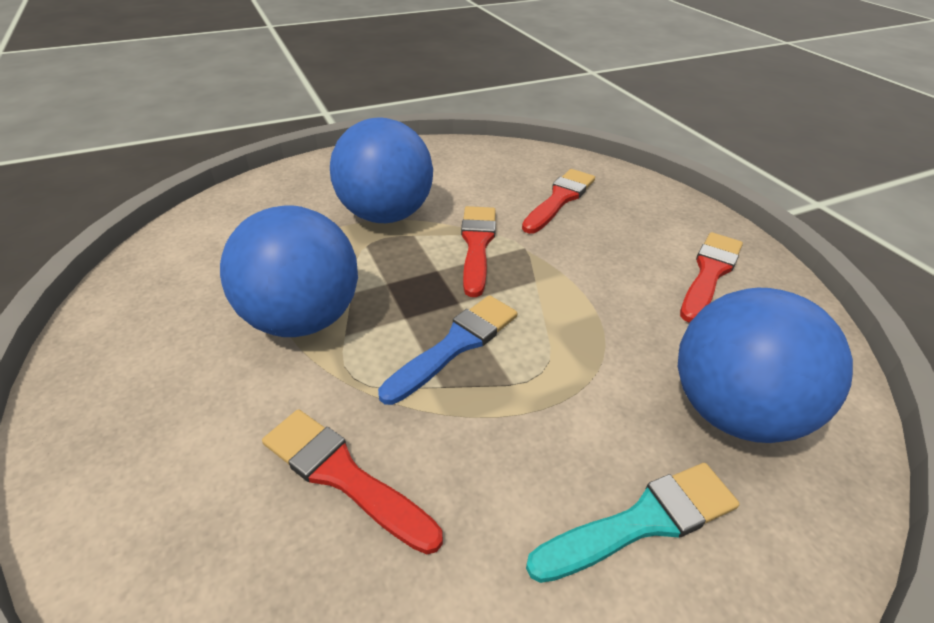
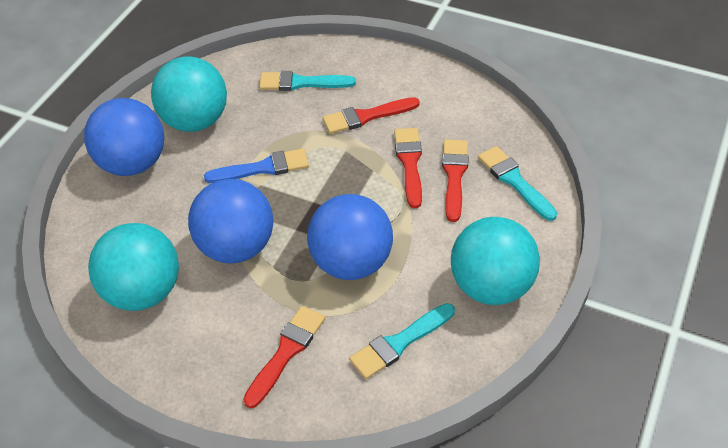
turquoise ball: none = 0 -> [88,223,179,311] [151,56,227,132] [451,217,540,305] = 3
turquoise brush: [526,463,740,583] = 1 -> [259,71,356,91] [349,303,455,379] [478,146,557,221] = 3

